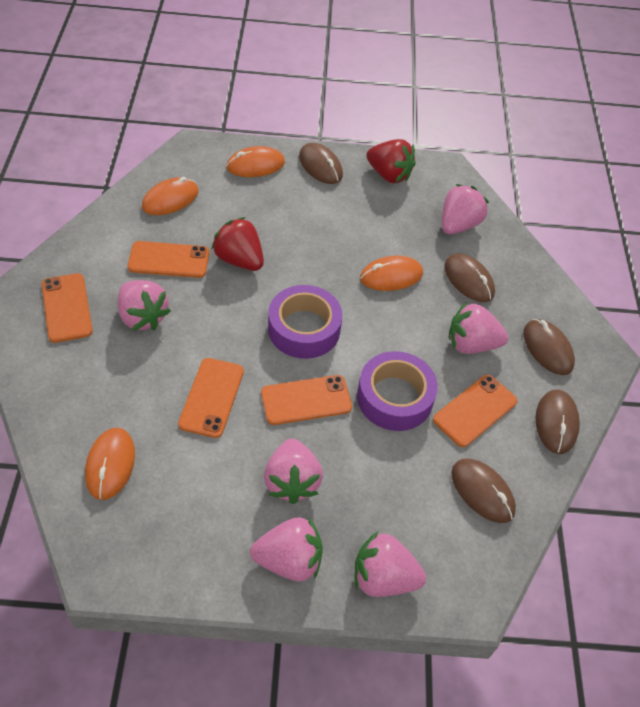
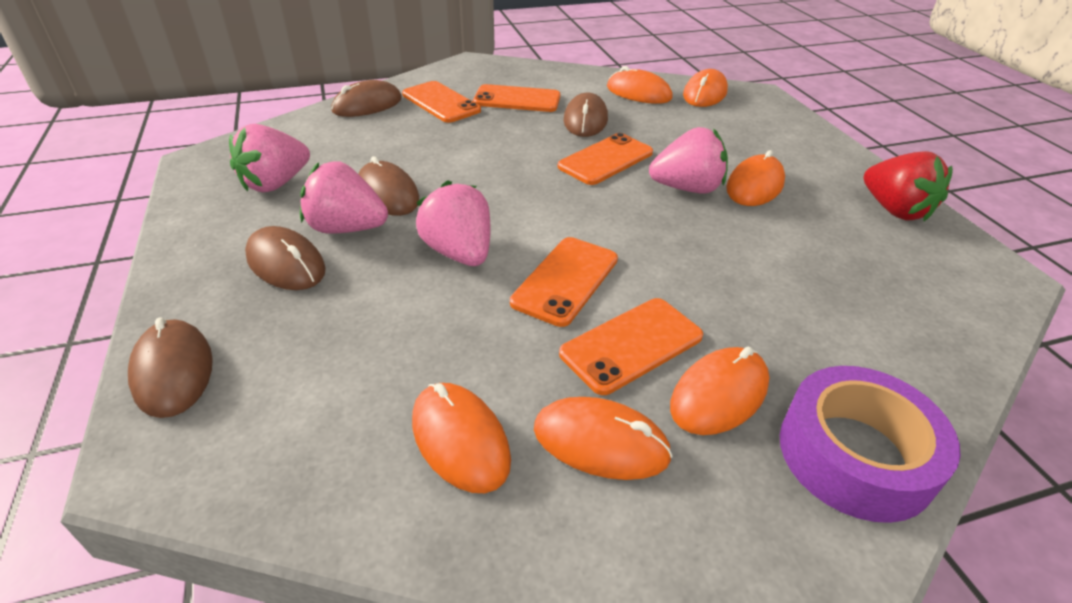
orange mouse: [85,428,135,500] [142,177,199,215] [226,146,285,177] [360,256,423,291] = 4 -> [412,383,511,493] [534,397,673,480] [607,66,673,104] [670,347,769,435] [683,69,728,107] [726,150,785,206] = 6
pink strawberry: [118,280,171,330] [250,517,323,581] [264,439,323,504] [355,532,426,597] [442,184,489,234] [449,302,508,354] = 6 -> [229,124,310,193] [300,161,388,234] [416,180,491,266] [649,127,728,194] = 4
purple tape: [268,285,342,359] [357,351,438,431] = 2 -> [780,366,961,523] = 1
red strawberry: [211,217,264,271] [366,139,416,183] = 2 -> [864,151,953,221] = 1

